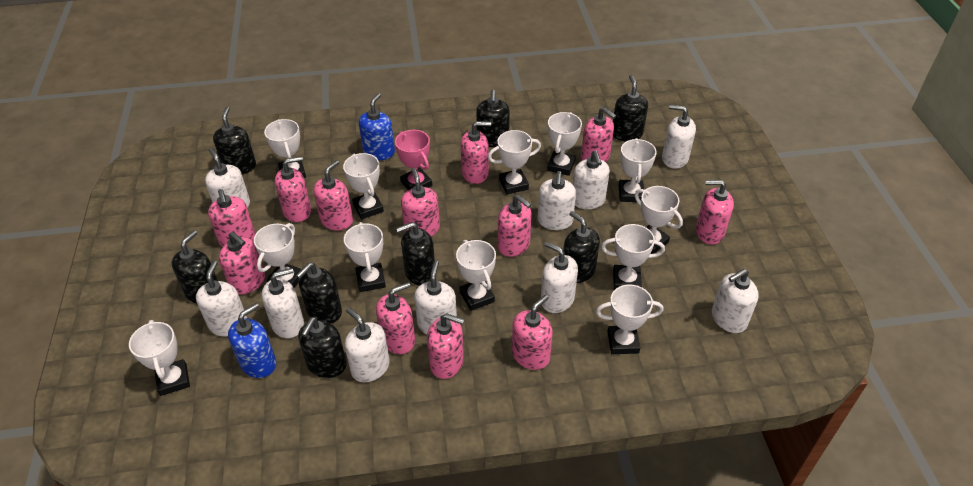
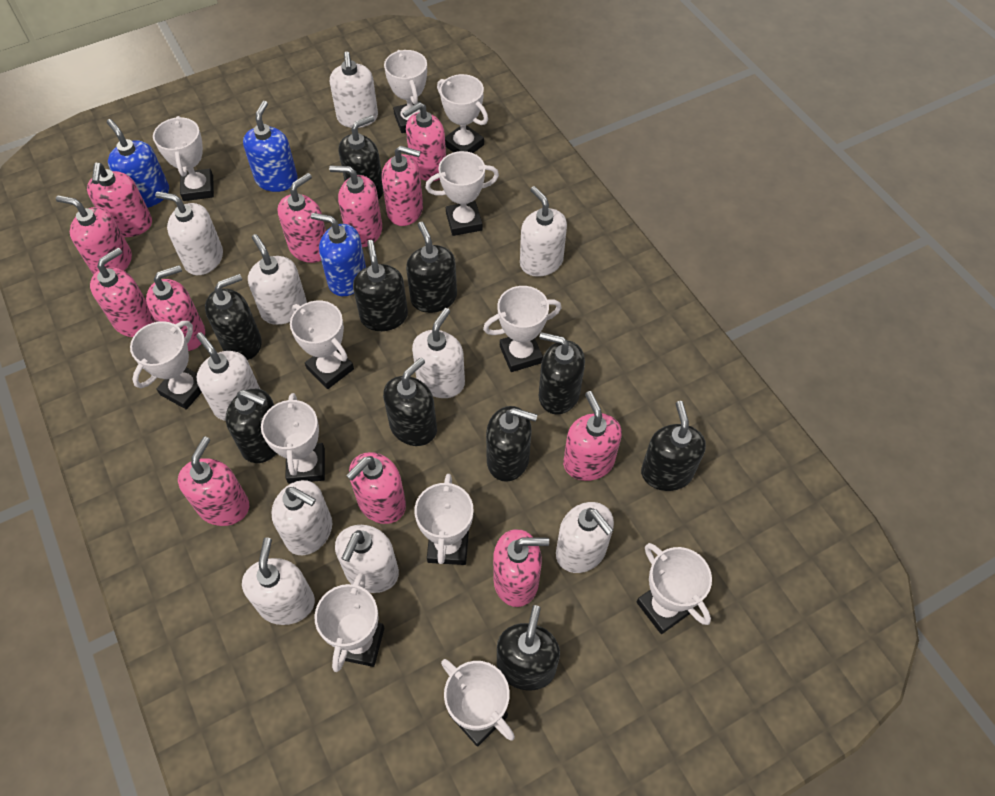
black soap dispenser: [172,230,218,303] [213,107,256,174] [296,262,342,324] [298,317,347,378] [396,222,435,286] [476,90,510,147] [563,211,600,283] [613,75,648,141] = 8 -> [205,274,262,360] [226,389,277,463] [339,115,383,200] [353,240,408,331] [383,357,437,446] [406,222,457,313] [486,406,538,482] [497,605,560,691] [539,332,585,414] [641,401,706,491] = 10
blue soap dispenser: [228,303,276,378] [359,93,395,160] = 2 -> [107,119,169,208] [243,101,298,192] [311,213,366,296] = 3
pink trophy: [395,130,432,190] = 1 -> none = 0

